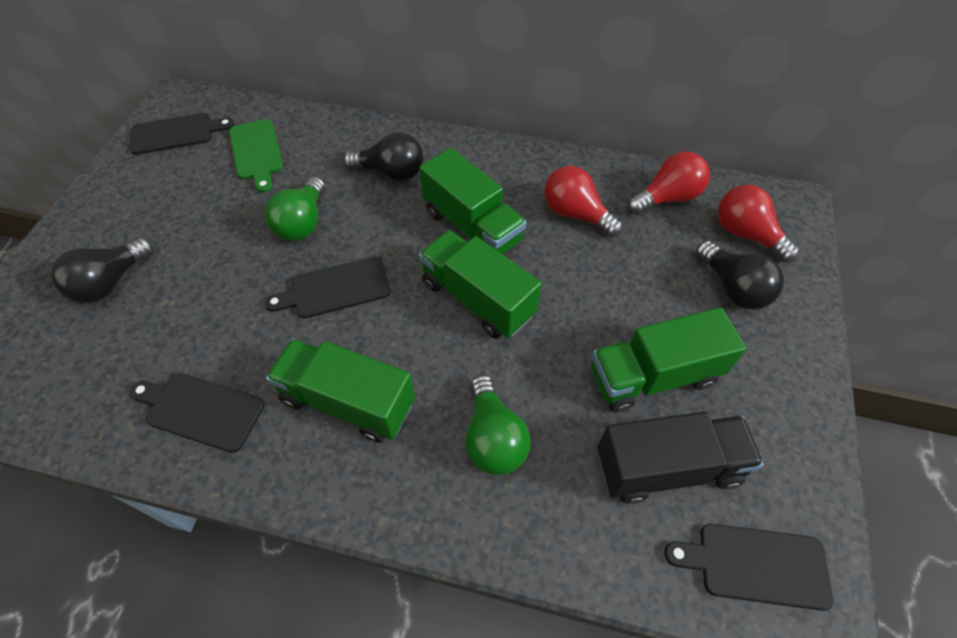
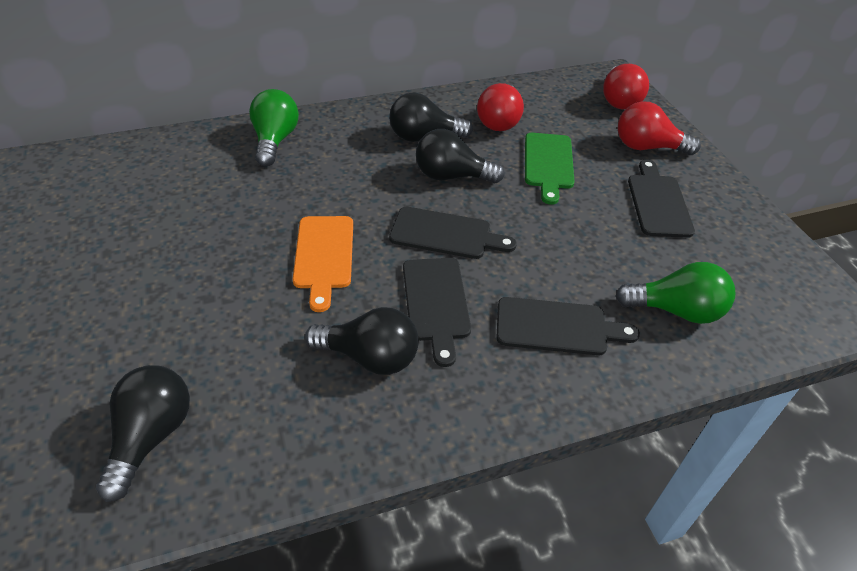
black light bulb: [51,237,154,303] [343,132,423,181] [696,241,784,310] = 3 -> [96,365,190,502] [305,307,419,375] [389,93,473,142] [416,129,505,183] = 4
black truck: [597,412,764,504] = 1 -> none = 0
green truck: [266,339,415,443] [419,148,526,254] [419,230,542,339] [591,308,747,412] = 4 -> none = 0
orange cutting board: none = 0 -> [293,216,353,312] = 1

